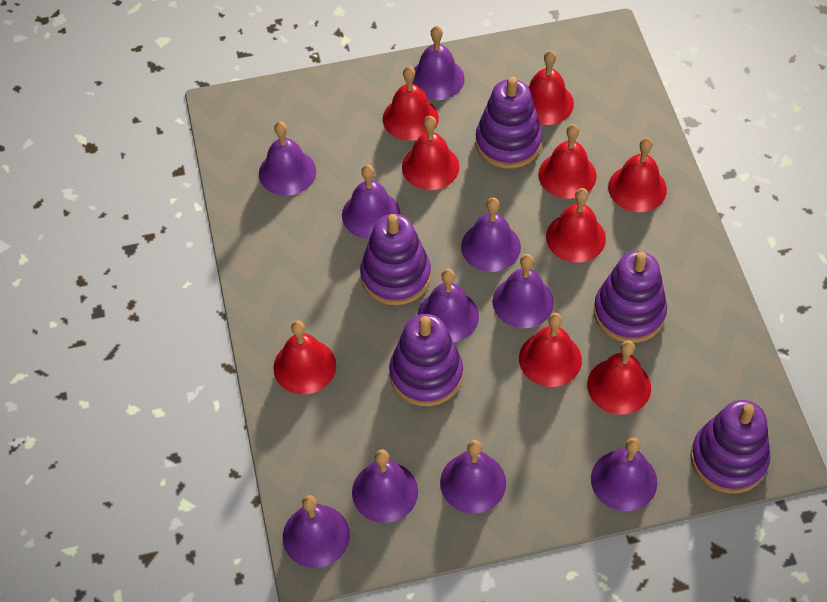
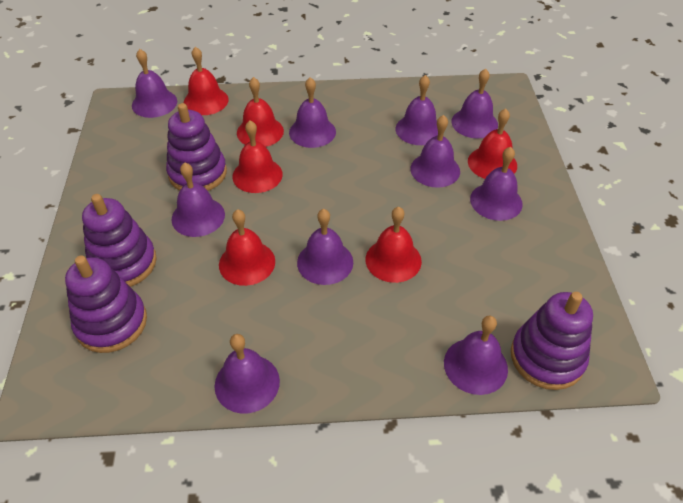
purple stacking toy: [360,214,431,305] [389,314,463,406] [476,77,542,169] [594,251,667,343] [690,400,770,494] = 5 -> [65,256,147,353] [82,194,157,287] [166,103,227,191] [511,292,593,390] = 4
red bell: [273,320,336,394] [383,66,439,141] [402,116,459,190] [519,313,582,387] [528,50,574,125] [538,124,597,199] [546,188,606,263] [587,340,651,415] [608,137,667,212] = 9 -> [184,47,229,115] [219,209,275,286] [233,121,283,193] [237,77,284,147] [366,207,422,283] [468,109,517,179] = 6

